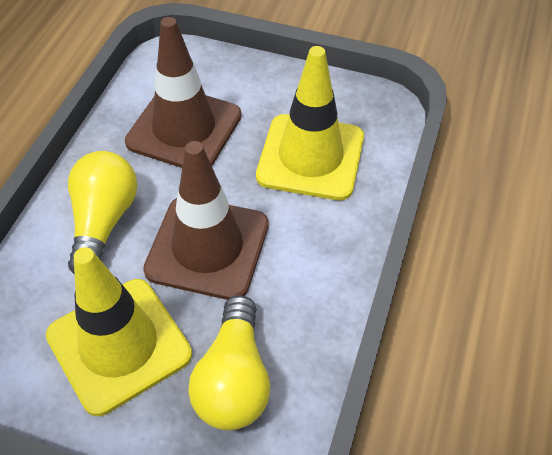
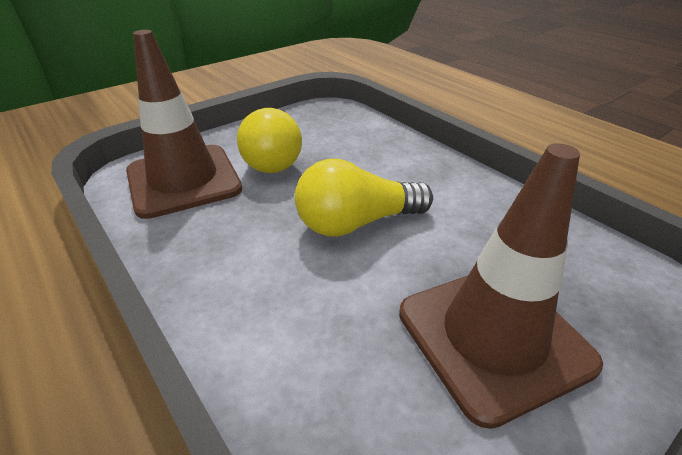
yellow traffic cone: [46,247,192,416] [256,46,364,200] = 2 -> none = 0

